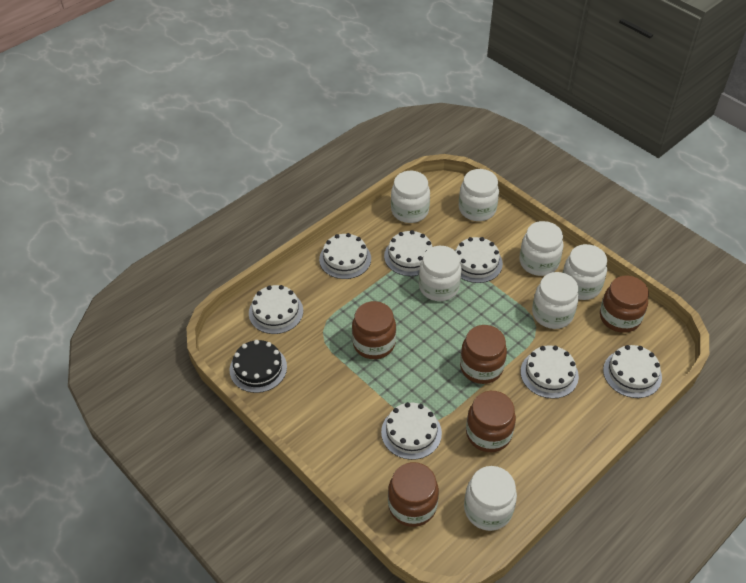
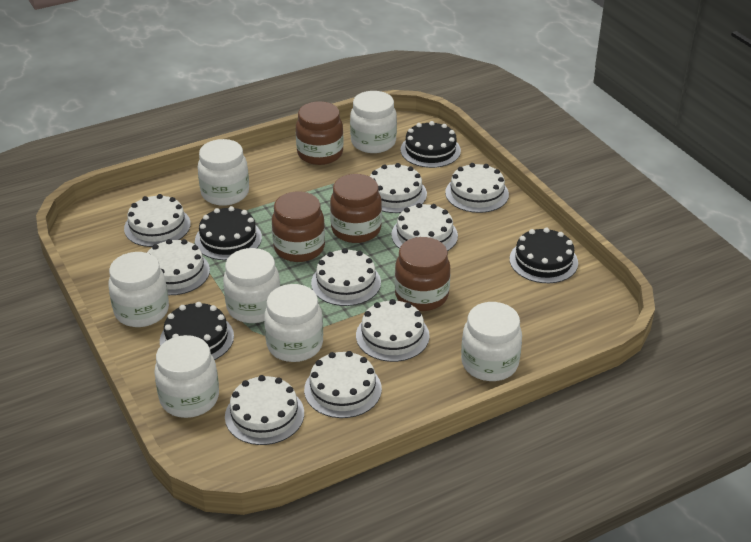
black cake: [230,340,287,393] = 1 -> [160,302,234,360] [195,206,262,260] [400,121,461,168] [510,228,578,283] = 4
brown jar: [352,301,396,359] [388,462,439,527] [460,325,507,384] [466,391,516,452] [600,276,649,333] = 5 -> [272,192,325,262] [296,101,344,165] [330,174,382,243] [395,237,450,311] = 4
white cake: [249,285,303,334] [319,233,371,279] [381,402,442,460] [384,230,432,276] [455,237,503,283] [521,345,579,399] [603,345,662,398] = 7 -> [124,194,191,247] [147,239,210,295] [225,375,304,445] [304,351,382,418] [311,248,381,306] [356,299,430,362] [370,163,427,213] [391,203,458,251] [445,163,509,213] = 9

